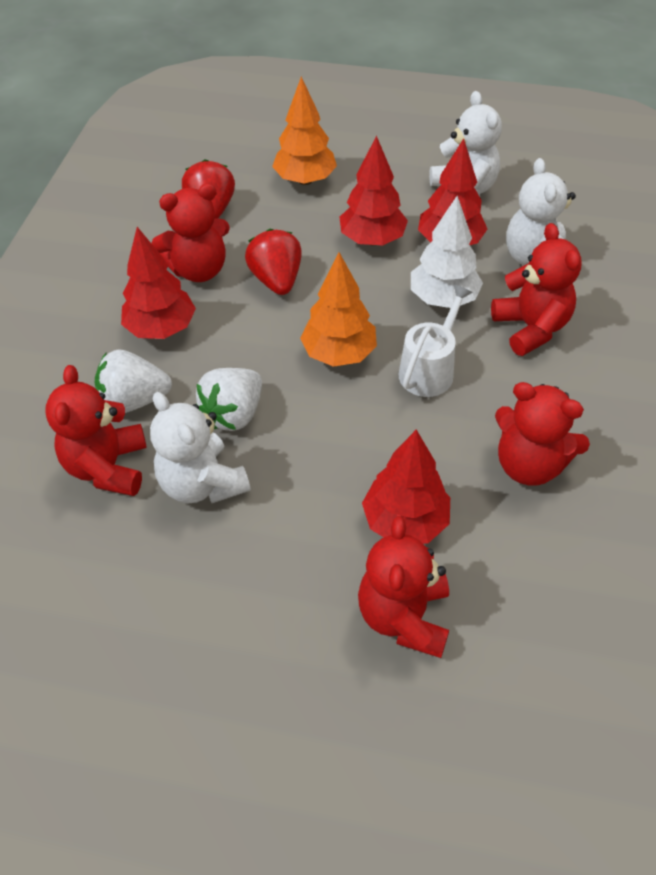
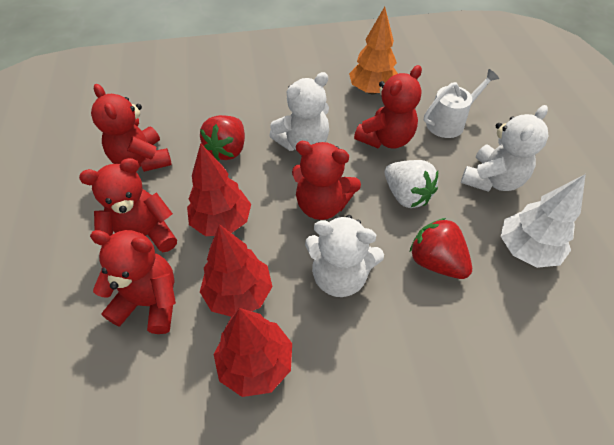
orange tree: [272,77,337,185] [300,252,377,367] = 2 -> [349,7,398,94] = 1
red tree: [121,227,196,339] [339,135,408,245] [362,429,450,544] [418,138,487,245] = 4 -> [187,143,251,236] [200,224,273,317] [214,308,292,397] = 3
white strawberry: [95,349,172,413] [196,368,262,431] = 2 -> [385,160,438,208] = 1

